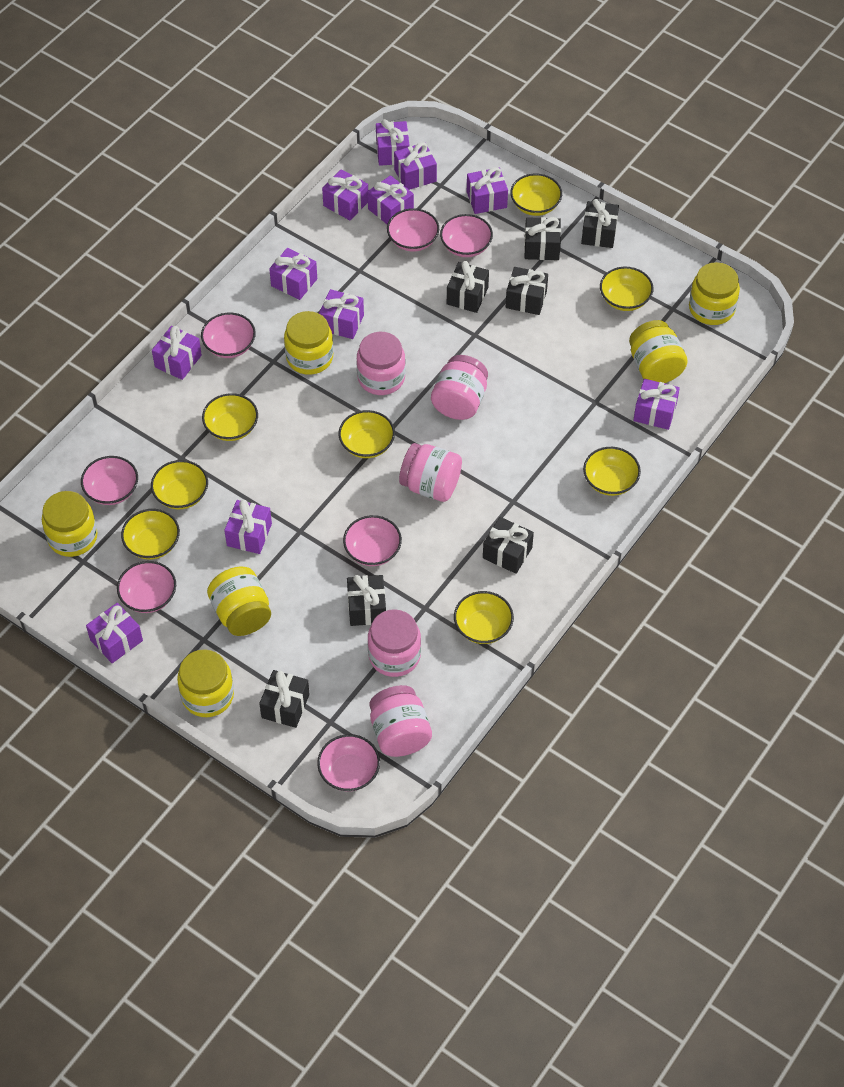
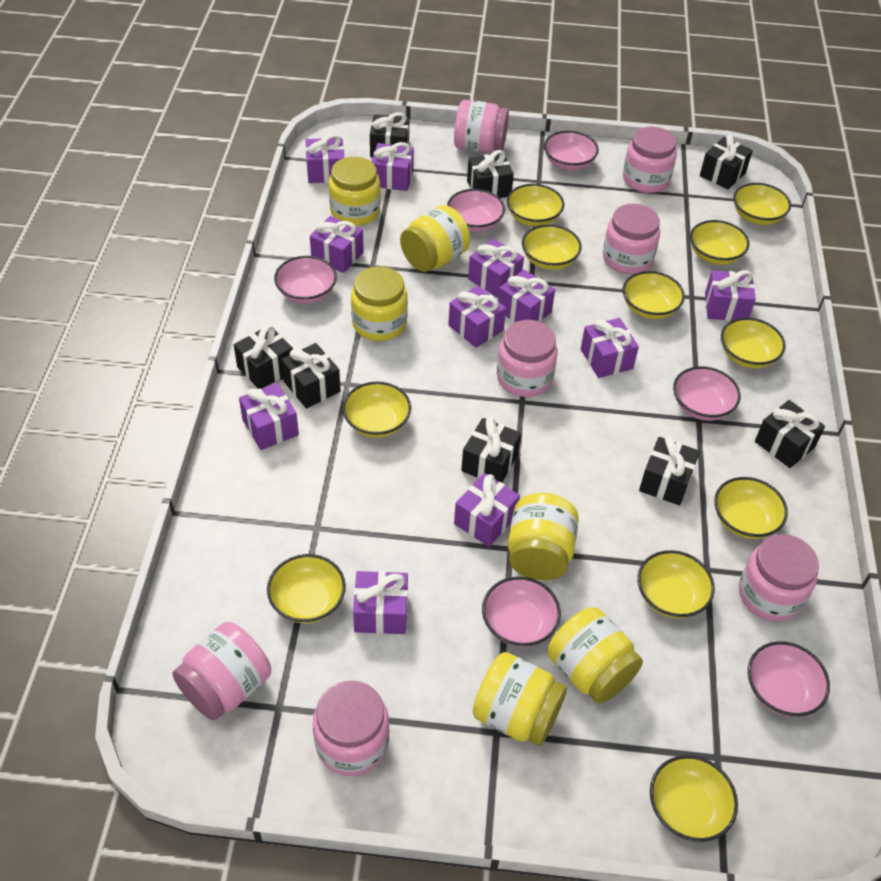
black gift: [259,670,310,728] [347,575,386,626] [447,261,489,313] [483,517,534,574] [506,267,548,315] [524,217,561,260] [581,199,619,248] = 7 -> [234,325,293,389] [281,343,341,409] [370,112,409,157] [461,417,521,483] [467,150,514,198] [639,436,700,506] [700,134,753,189] [755,400,825,468] = 8
pink bowl: [81,456,138,505] [117,561,176,613] [201,313,256,358] [317,734,380,791] [343,515,402,566] [387,208,439,251] [440,214,493,257] = 7 -> [274,256,337,304] [447,189,505,232] [482,577,561,647] [544,131,599,170] [673,366,741,421] [748,641,830,717] = 6
pink jar: [357,332,406,395] [368,609,421,677] [370,685,432,757] [399,443,462,502] [431,355,488,420] = 5 -> [172,622,271,721] [313,681,389,776] [454,100,509,153] [497,320,558,397] [603,204,660,274] [623,127,677,193] [739,534,819,622] = 7
yellow bowl: [121,509,180,560] [151,460,208,509] [202,393,258,441] [339,410,395,458] [454,591,514,644] [510,174,562,216] [583,447,641,496] [600,267,654,311] = 8 -> [267,554,346,623] [342,382,411,438] [507,184,565,227] [522,225,582,270] [623,271,685,319] [638,550,715,618] [650,755,738,842] [690,220,750,265] [714,477,788,539] [721,318,786,368] [733,183,791,225] = 11

